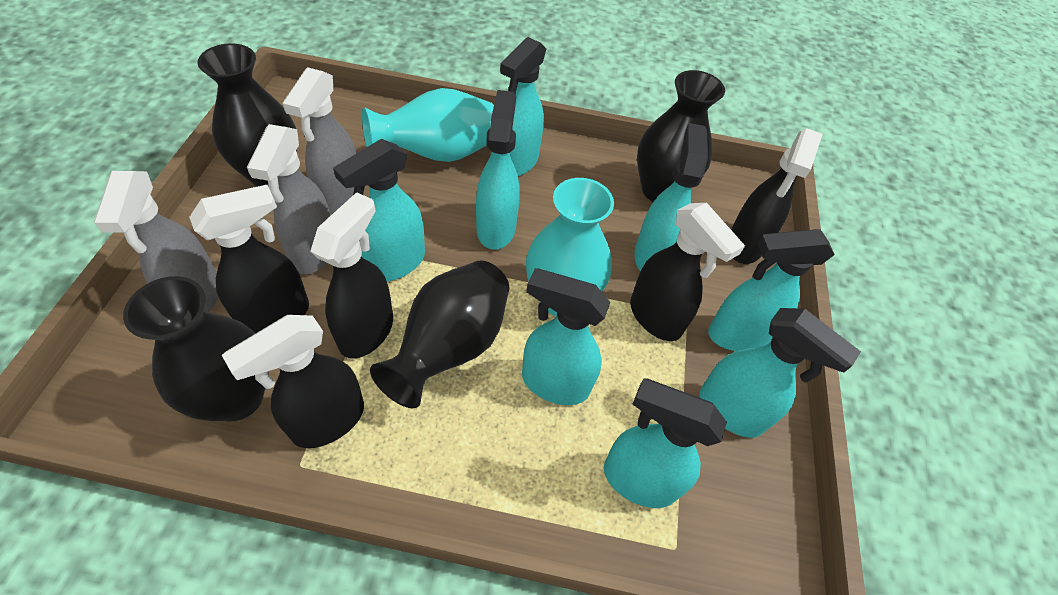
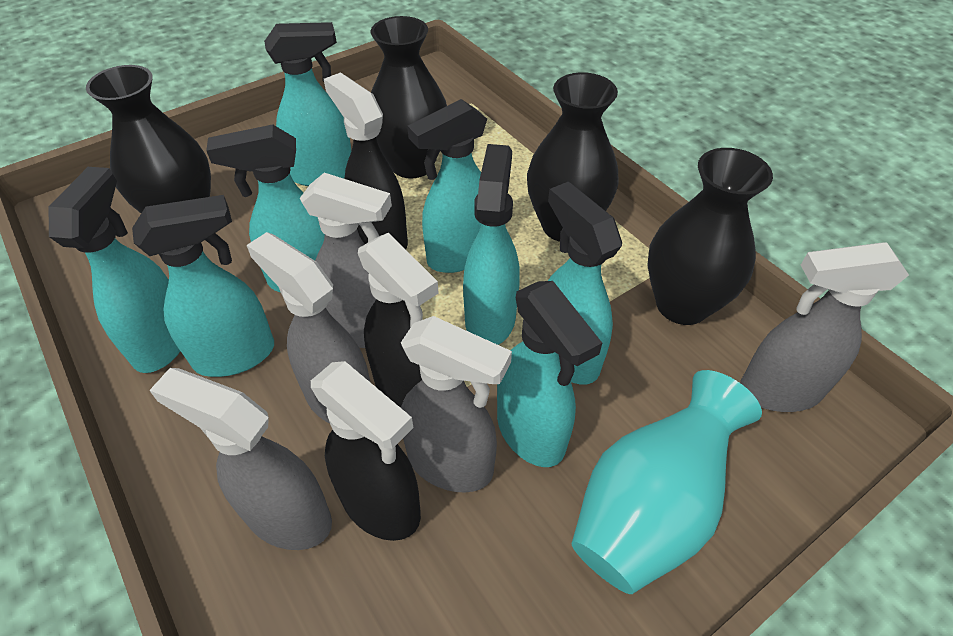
black spray bottle: [189,185,309,333] [222,315,364,448] [310,192,393,358] [630,203,745,341] [731,128,823,264] = 5 -> [311,361,421,541] [324,72,408,249] [358,233,439,408] = 3
grey spray bottle: [94,171,218,312] [247,124,331,274] [282,67,357,215] = 3 -> [149,368,332,550] [247,232,371,423] [300,173,392,348] [401,316,512,493] [740,242,909,412] = 5
turquoise vase: [362,88,494,162] [526,178,614,316] = 2 -> [572,370,762,594] = 1

